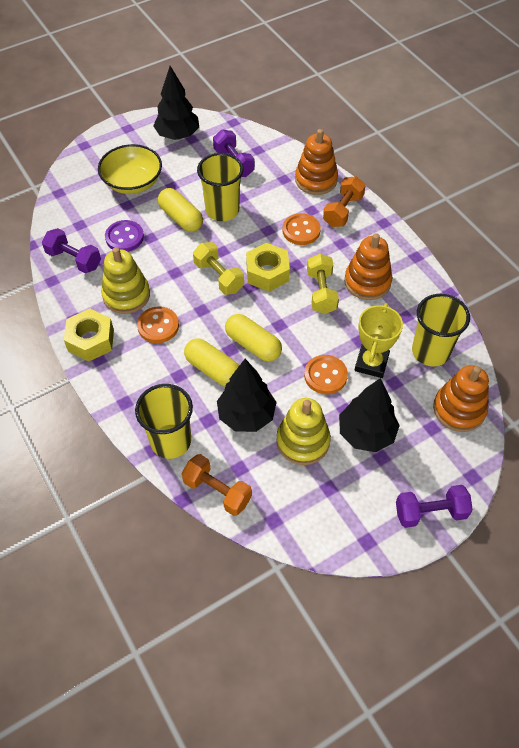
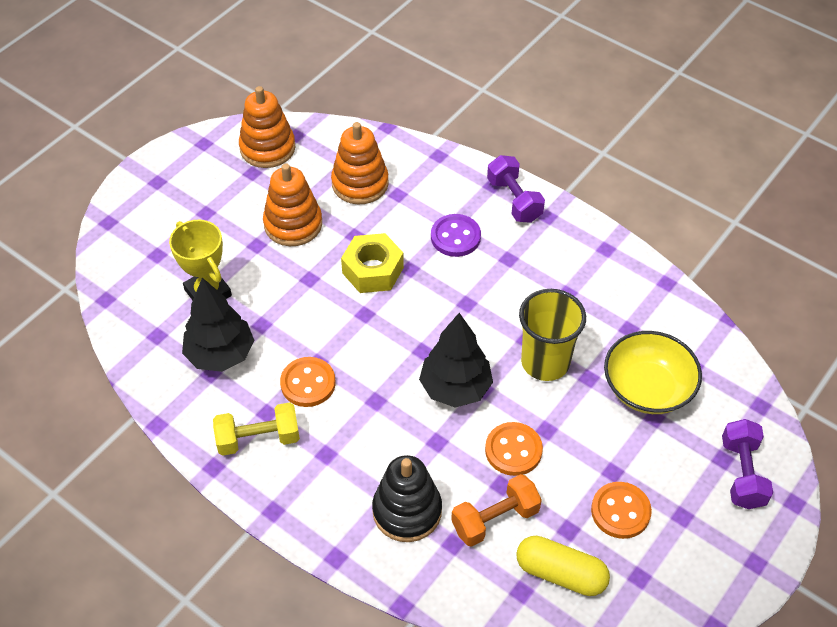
black stacking toy: none = 0 -> [372,455,442,542] = 1
black tree: [153,66,199,140] [217,359,277,432] [339,378,400,452] = 3 -> [182,278,254,372] [419,313,493,408] = 2
orange dumbbell: [182,454,252,516] [323,176,366,227] = 2 -> [451,474,542,547] = 1
purple dumbbell: [42,228,101,273] [213,129,255,177] [396,485,473,528] = 3 -> [487,155,545,223] [722,419,773,509] = 2
yellow capsule: [158,188,203,232] [184,338,239,387] [225,314,282,362] = 3 -> [516,536,610,596] = 1
yellow cup: [135,384,193,459] [197,153,243,221] [412,294,470,366] = 3 -> [519,289,586,381] = 1
yellow dumbbell: [193,242,244,295] [307,254,339,314] = 2 -> [213,402,300,456] = 1
yellow nut: [64,309,114,362] [246,243,290,292] = 2 -> [341,233,404,293] = 1
yellow stacking toy: [101,247,150,314] [276,398,331,465] = 2 -> none = 0

